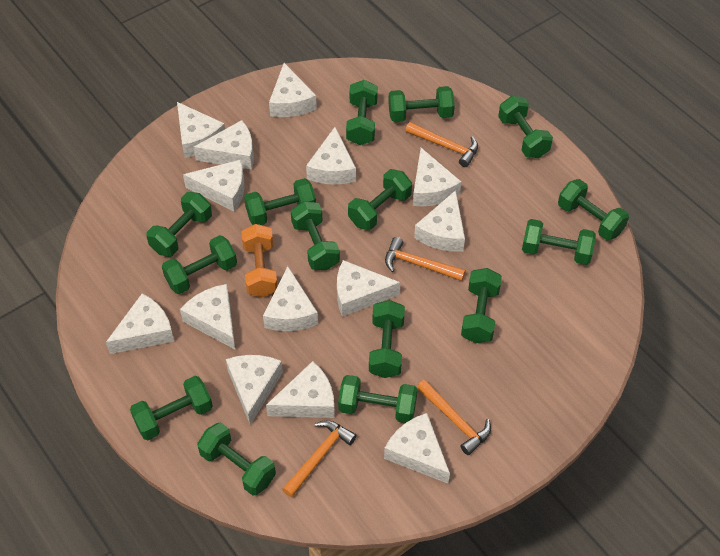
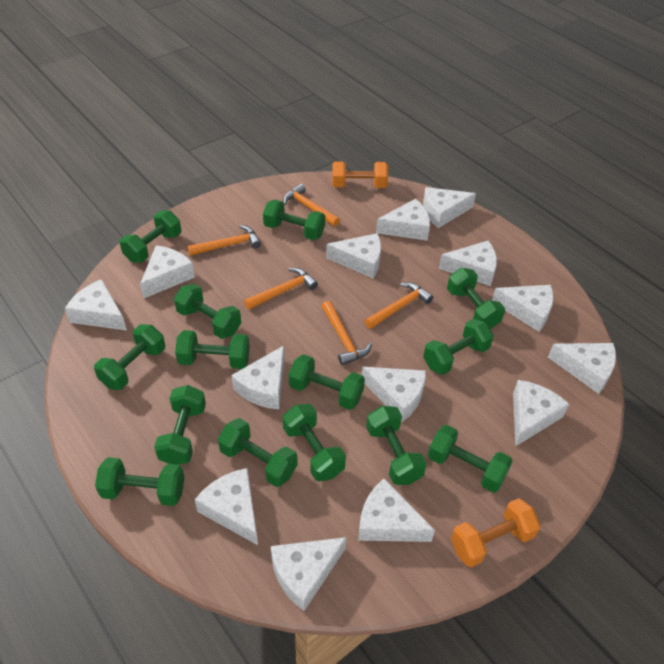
green dumbbell: [130,376,213,440] [146,192,212,257] [162,235,237,294] [197,422,276,496] [244,178,316,225] [291,201,340,270] [338,375,417,423] [346,80,378,145] [348,169,412,230] [369,300,405,378] [388,86,455,122] [461,268,502,343] [498,96,553,158] [522,219,596,265] [558,179,629,240] = 15 -> [94,324,165,390] [95,457,184,506] [120,210,181,263] [154,385,206,465] [174,284,241,339] [175,330,250,369] [218,418,297,487] [263,200,325,240] [283,404,346,481] [289,354,365,410] [366,406,427,485] [423,319,494,375] [428,425,513,493] [447,268,505,329] = 14
orange dumbbell: [241,224,277,297] = 1 -> [332,161,388,188] [451,498,541,568] = 2
orange hammer: [282,420,357,497] [385,237,466,281] [405,122,478,167] [417,380,491,455] = 4 -> [187,225,261,256] [244,268,318,310] [283,184,340,227] [322,301,372,365] [365,282,433,329] = 5

